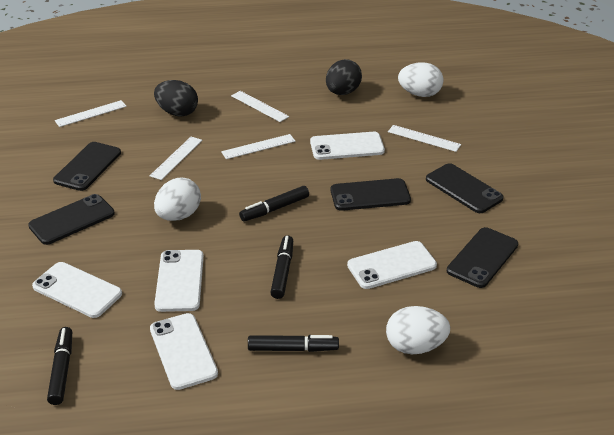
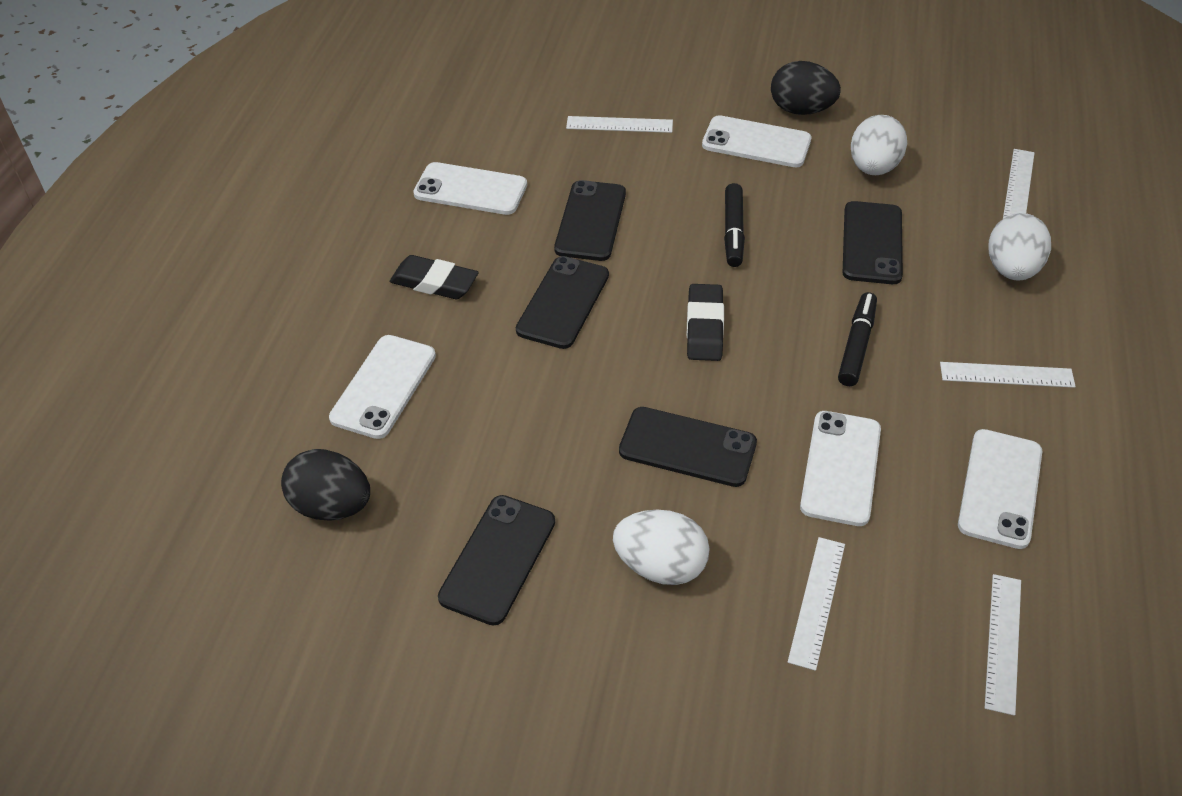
black eraser: none = 0 -> [390,255,479,299] [687,284,724,361] = 2
black marker: [47,327,72,405] [239,186,309,221] [248,335,339,352] [270,235,293,299] = 4 -> [724,183,745,267] [838,292,877,386] = 2

